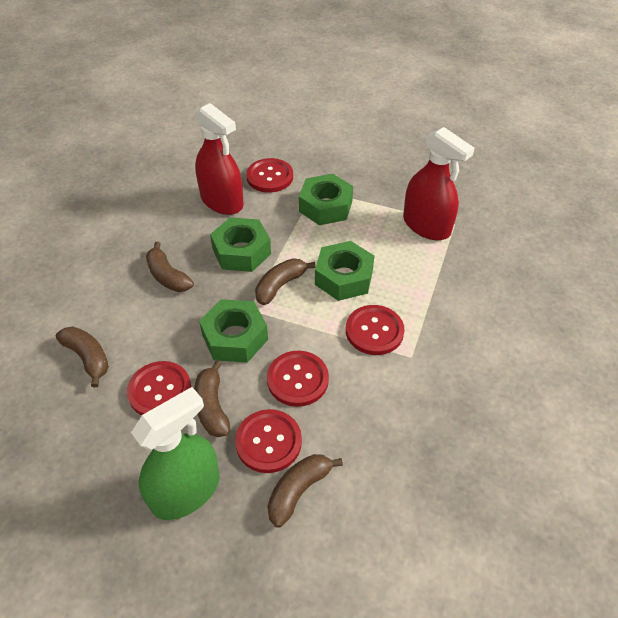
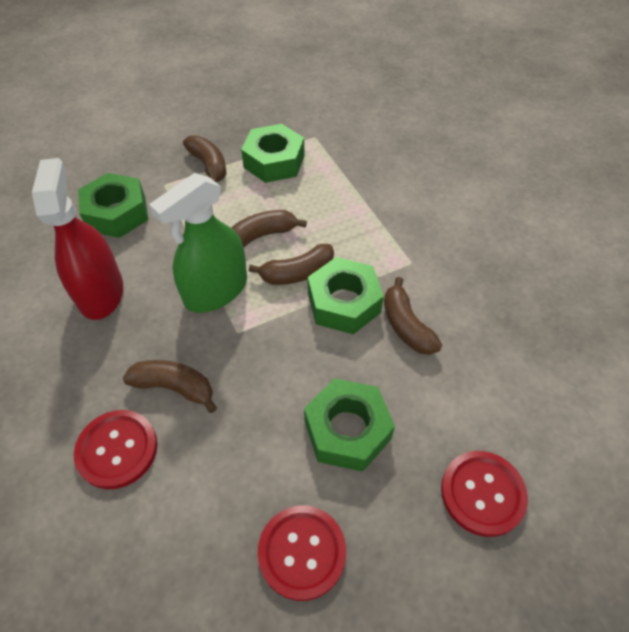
red button: [127,361,191,416] [235,409,302,473] [246,158,293,192] [267,351,329,407] [346,305,404,355] = 5 -> [74,410,158,489] [258,505,346,601] [441,451,528,537] = 3
red spray bottle: [195,103,244,215] [403,127,475,240] = 2 -> [32,158,123,320] = 1

